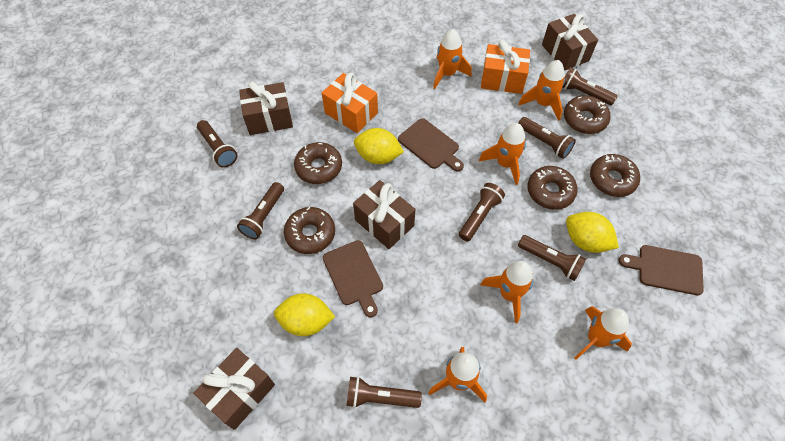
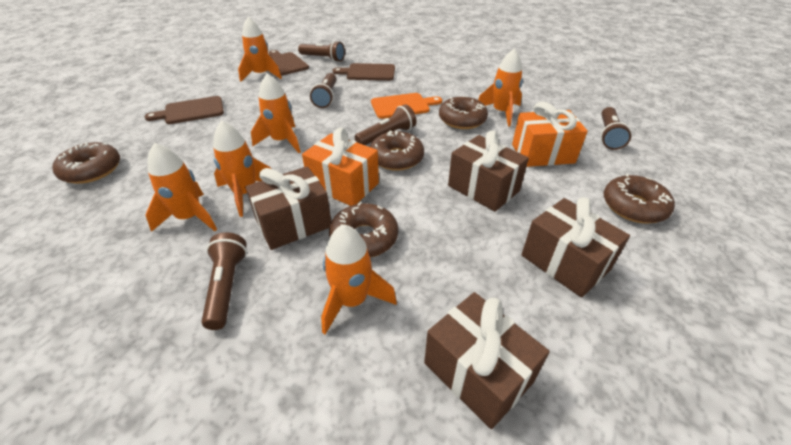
brown flashlight: [197,120,237,167] [237,182,284,239] [346,376,422,408] [459,183,505,242] [518,235,586,281] [519,117,576,159] [562,67,617,105] = 7 -> [201,232,247,330] [298,41,345,62] [310,73,337,108] [355,104,416,145] [601,107,631,150] = 5
orange cutting board: none = 0 -> [371,93,442,119] = 1
yellow lemon: [274,293,335,336] [354,128,404,164] [566,212,619,253] = 3 -> none = 0

